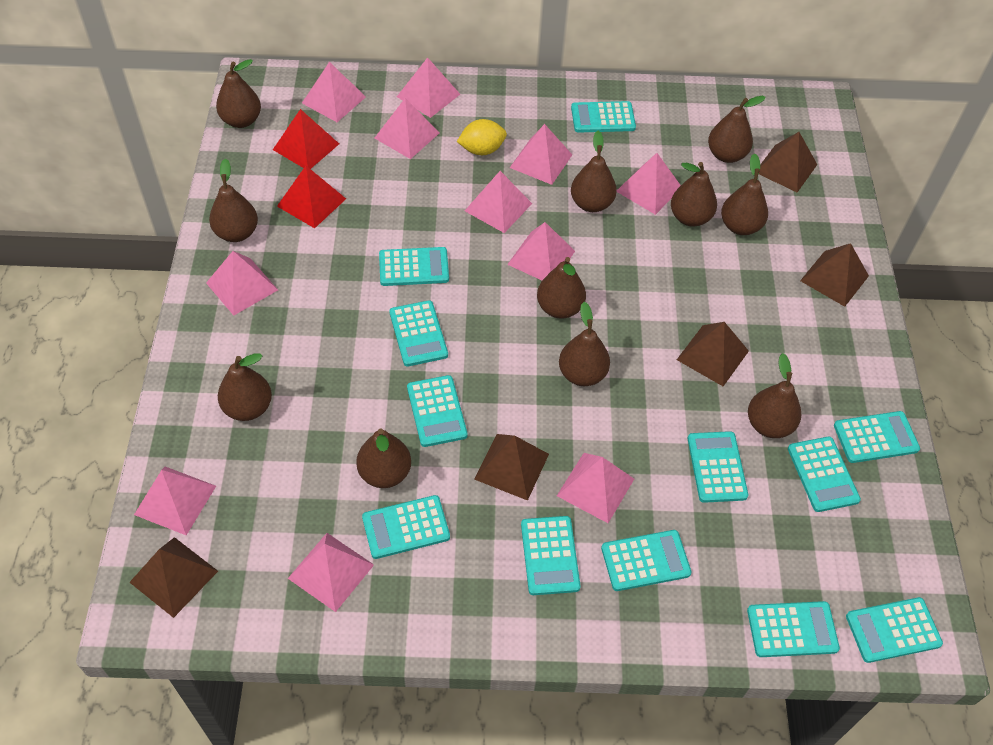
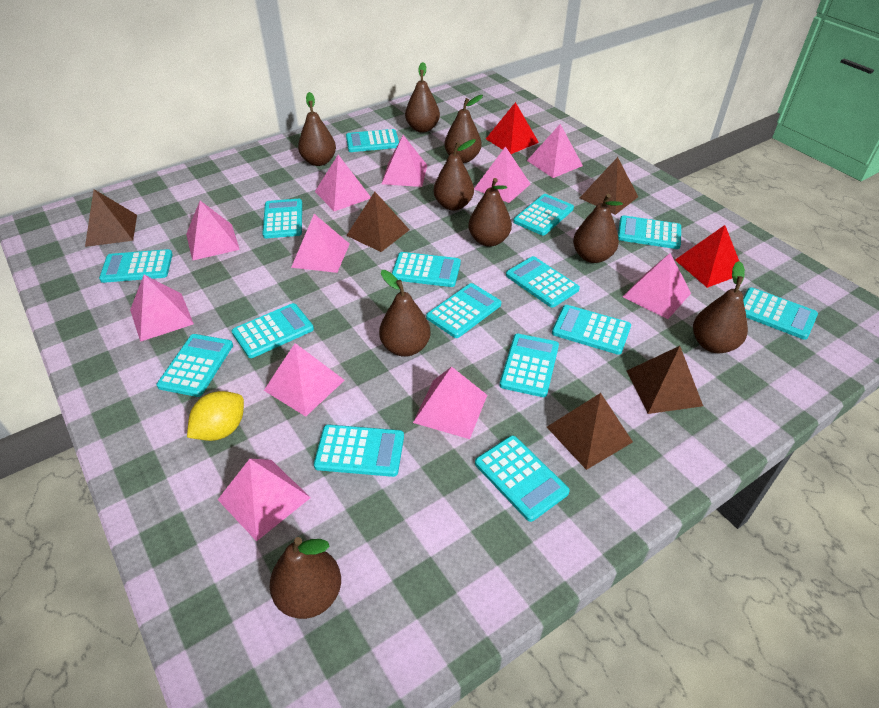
brown pear: [209,158,258,242] [216,59,261,128] [218,353,272,421] [356,428,411,488] [537,257,586,319] [559,302,610,386] [571,131,617,212] [671,162,717,227] [708,96,766,163] [721,153,768,235] [748,353,801,438] = 11 -> [270,537,341,619] [298,92,336,166] [379,270,431,357] [405,62,440,132] [434,139,476,211] [445,95,483,163] [468,178,512,247] [573,194,623,263] [693,261,748,353] = 9
turquoise calculator: [362,495,450,559] [379,247,449,286] [389,300,448,367] [407,375,467,447] [521,516,581,595] [571,101,636,133] [601,530,692,591] [688,431,748,503] [747,601,840,657] [788,437,861,512] [834,411,920,463] [846,597,943,663] = 12 -> [99,249,173,283] [157,334,233,397] [232,303,314,358] [262,199,302,238] [314,425,404,477] [346,129,399,152] [392,252,461,287] [426,283,501,338] [475,435,570,522] [500,334,559,397] [506,256,580,308] [513,194,574,235] [552,305,631,355] [618,215,681,249] [743,287,818,340] = 15

